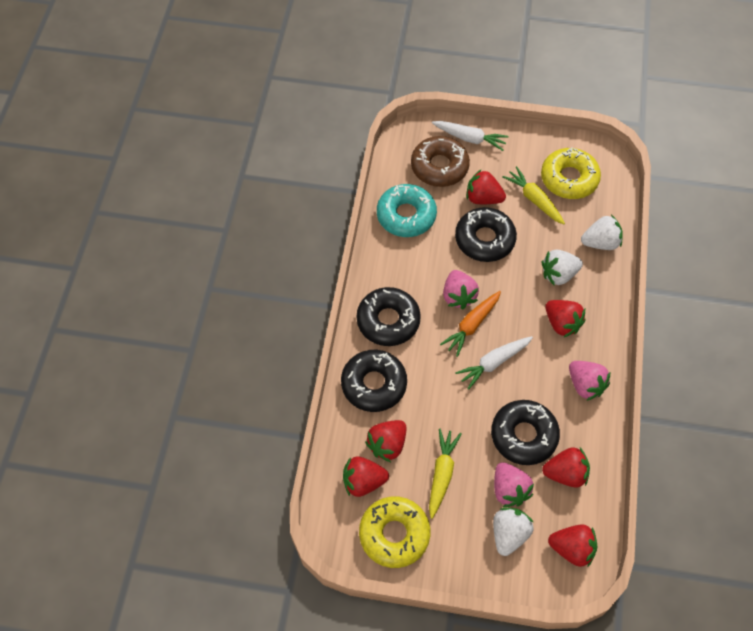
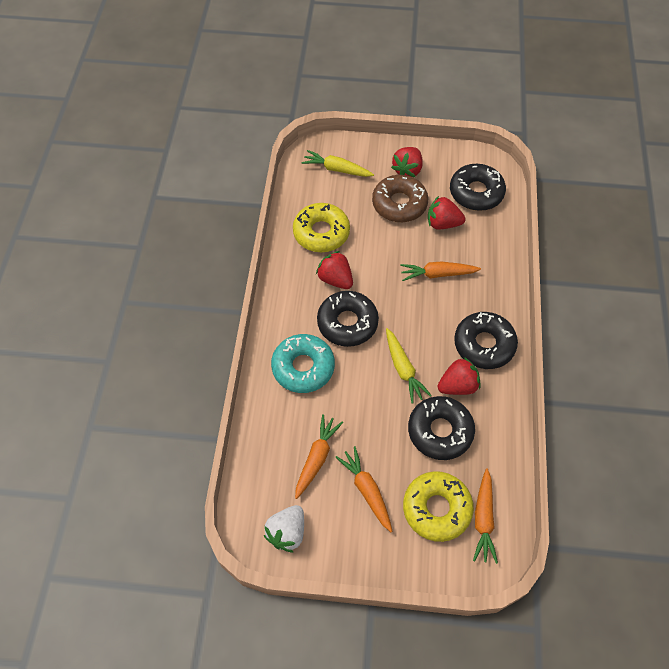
orange carrot: [440,291,501,357] = 1 -> [295,414,343,499] [335,446,393,532] [400,262,481,281] [473,469,498,564] = 4
pink strawberry: [443,270,479,310] [494,462,534,507] [569,361,611,401] = 3 -> none = 0
red strawberry: [343,456,389,497] [365,420,407,462] [466,170,506,204] [542,447,590,488] [545,300,585,338] [548,524,597,567] = 6 -> [316,251,353,289] [391,147,423,177] [428,196,466,230] [438,357,481,395] = 4
white carrot: [432,121,509,151] [455,336,533,390] = 2 -> none = 0
white strawberry: [493,508,533,556] [541,250,583,286] [581,215,623,250] = 3 -> [263,505,304,552] = 1

